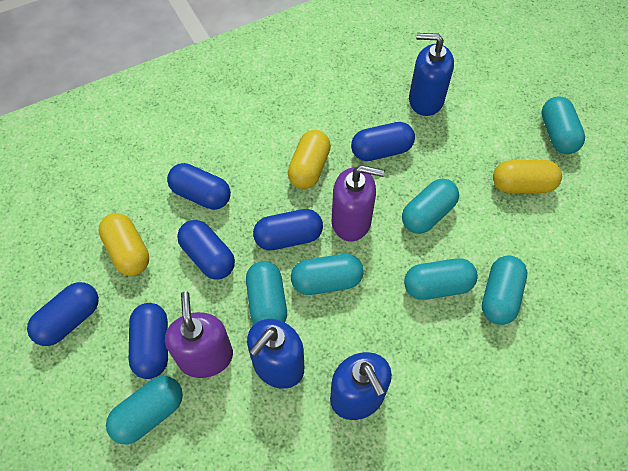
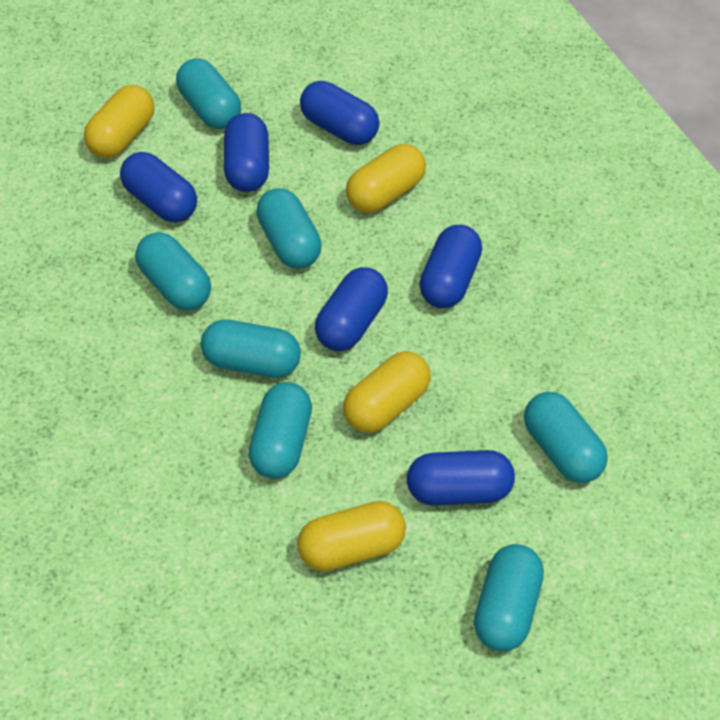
blue soap dispenser: [247,319,304,389] [330,352,392,420] [409,33,454,116] = 3 -> none = 0
purple soap dispenser: [165,291,233,378] [332,165,385,241] = 2 -> none = 0
yellow capsule: [98,213,149,276] [288,130,331,189] [493,160,562,193] = 3 -> [84,85,155,158] [297,501,406,571] [343,351,431,433] [346,144,426,213] = 4

